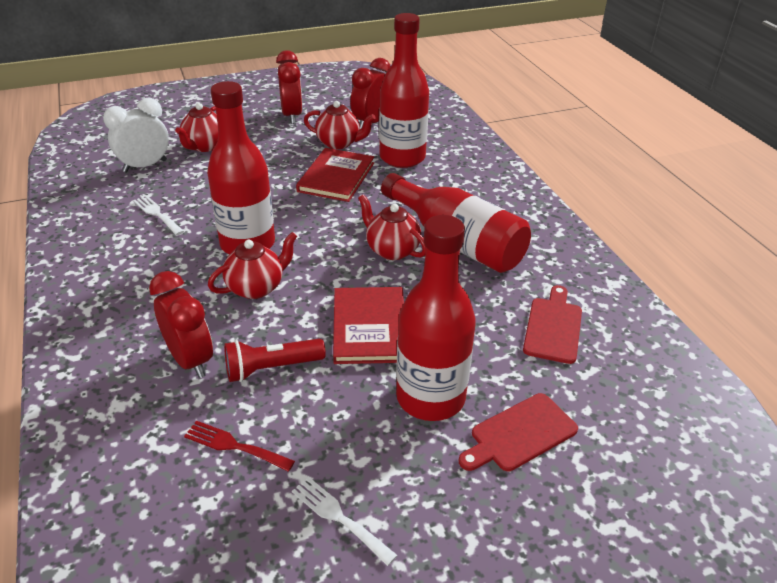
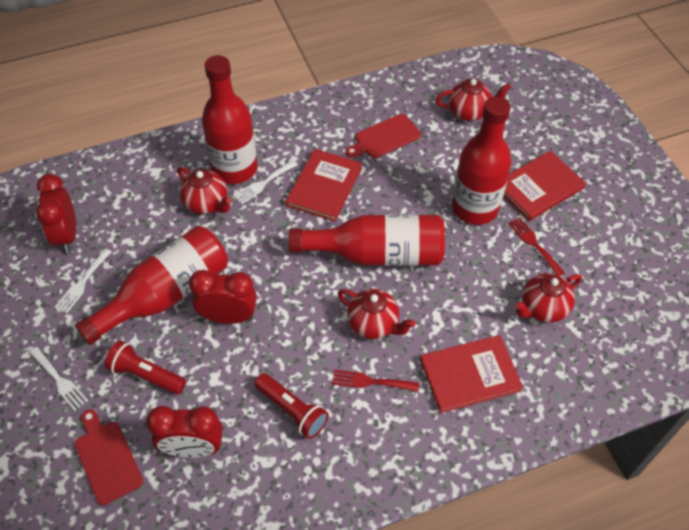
red book: [296,148,374,202] [333,287,404,364] = 2 -> [286,149,362,222] [420,335,523,413] [504,151,586,221] = 3
red flashlight: [224,339,326,382] = 1 -> [105,341,186,394] [255,373,329,439] = 2
red fork: [184,421,295,472] = 1 -> [332,369,419,392] [508,217,565,276] = 2
white clock: [103,98,169,173] = 1 -> none = 0
white fork: [133,195,184,235] [292,477,398,566] = 2 -> [29,347,88,411] [54,248,112,314] [233,160,298,204] = 3

